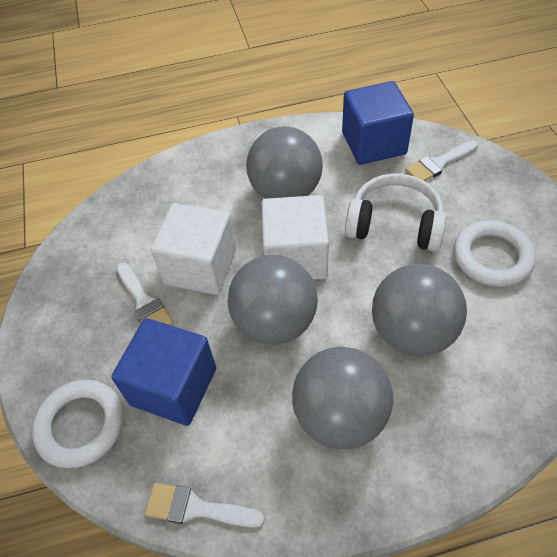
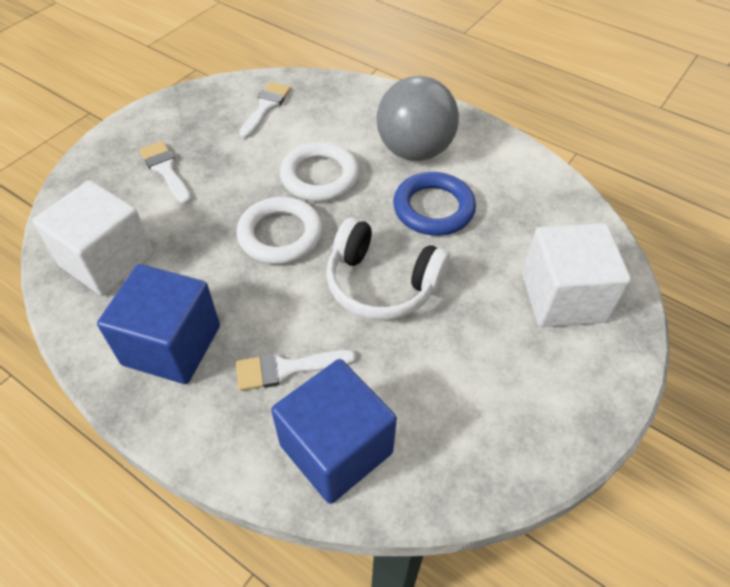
blue ring: none = 0 -> [393,172,476,236] = 1
grey ball: [228,255,318,345] [246,126,323,199] [292,346,393,449] [372,264,467,356] = 4 -> [376,76,459,161] = 1

